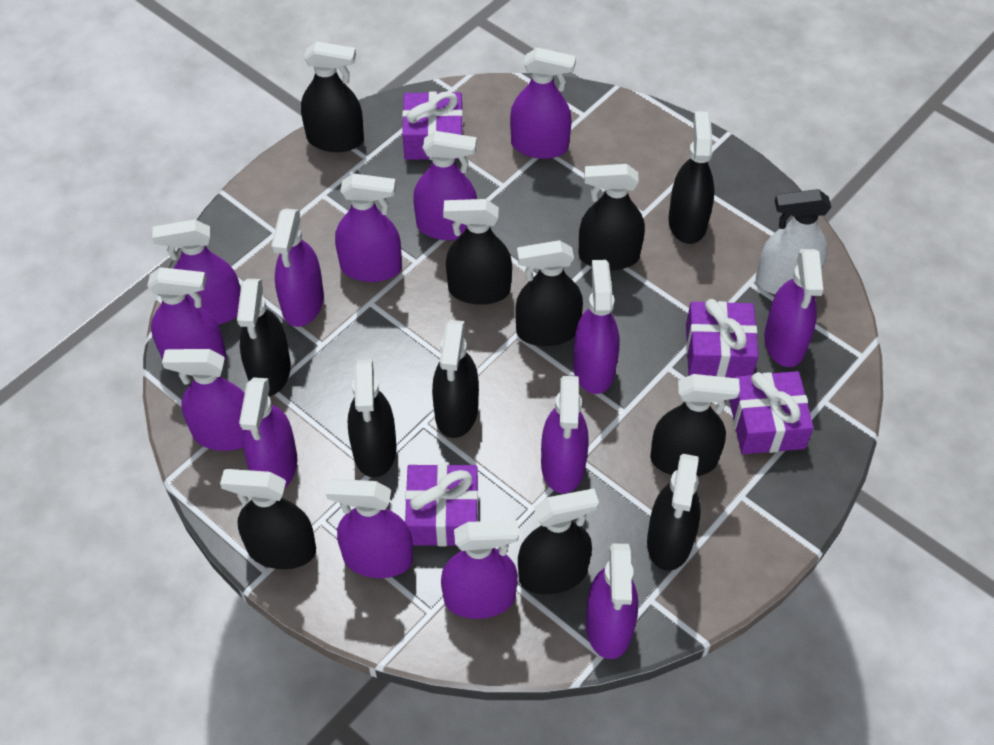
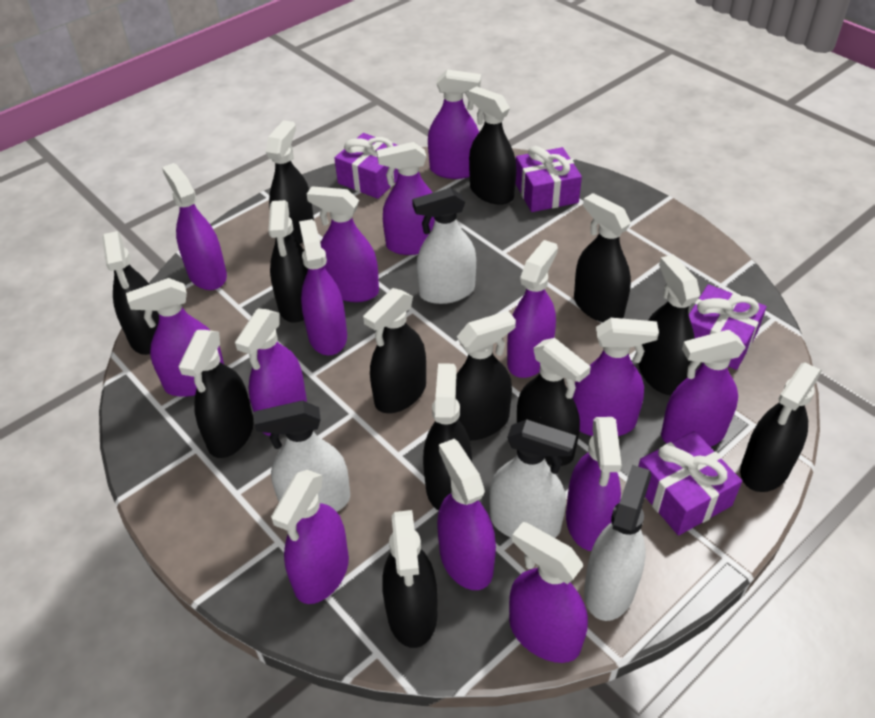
black spray bottle: [220,469,316,569] [237,279,291,396] [301,41,364,152] [348,359,396,478] [432,320,479,438] [443,199,512,305] [515,240,583,346] [518,488,599,594] [578,164,645,270] [647,454,701,571] [650,374,740,476] [668,111,714,244] = 12 -> [102,231,159,355] [178,330,254,458] [266,120,314,244] [268,200,308,323] [363,288,426,413] [382,510,437,648] [423,363,472,511] [456,311,516,441] [469,86,516,205] [517,338,591,466] [574,193,631,322] [639,255,700,395] [740,362,822,492] = 13
white spray bottle: [756,189,831,295] = 1 -> [254,400,350,512] [412,188,476,304] [489,419,576,538] [584,465,651,621] = 4

